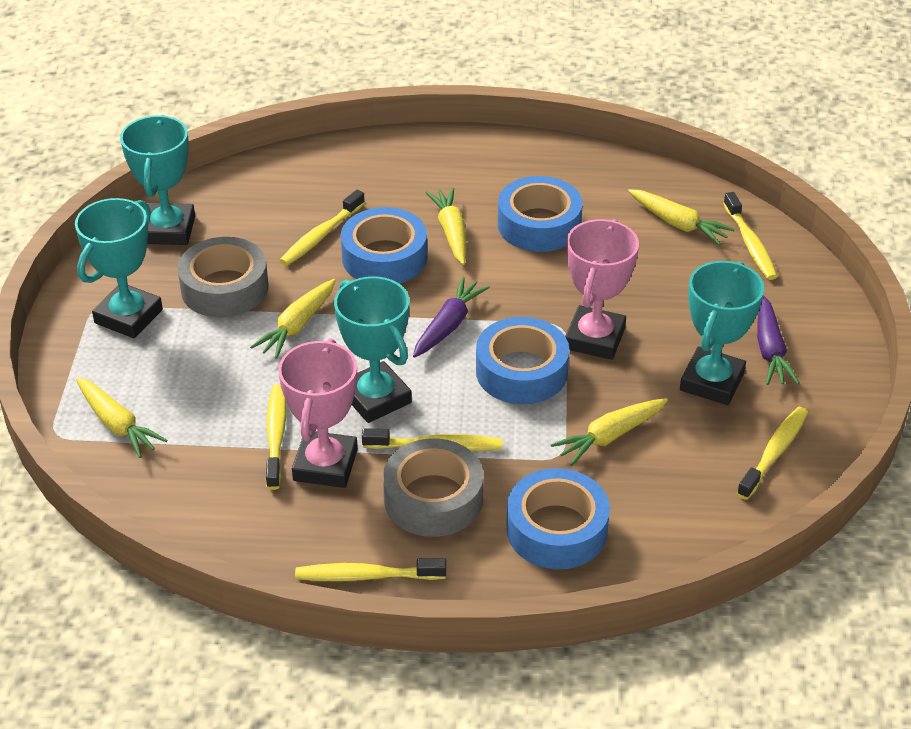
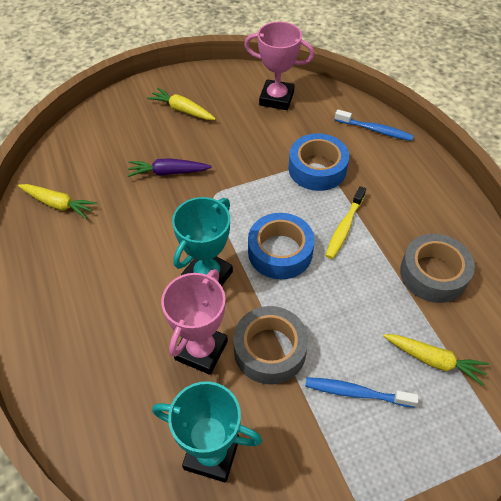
blue tape: [341,207,427,284] [476,317,569,404] [498,176,583,252] [506,468,610,569] = 4 -> [248,213,315,279] [289,133,349,191] = 2
blue toothbrush: none = 0 -> [305,377,419,408] [335,109,414,141] = 2
purple carrot: [413,277,490,358] [757,295,799,385] = 2 -> [127,158,212,177] = 1
turquoise trophy: [75,198,163,338] [120,115,195,245] [334,276,412,423] [680,261,764,405] = 4 -> [152,381,262,483] [172,197,233,286] = 2
yellow carrot: [76,377,168,458] [250,279,336,359] [425,188,467,265] [551,398,668,466] [628,189,735,245] = 5 -> [18,184,97,219] [147,88,216,120] [383,334,489,386] = 3
yellow toothbrush: [266,384,286,490] [280,190,365,266] [295,558,446,581] [362,428,502,451] [723,192,778,280] [737,407,808,500] = 6 -> [325,186,366,259] = 1

